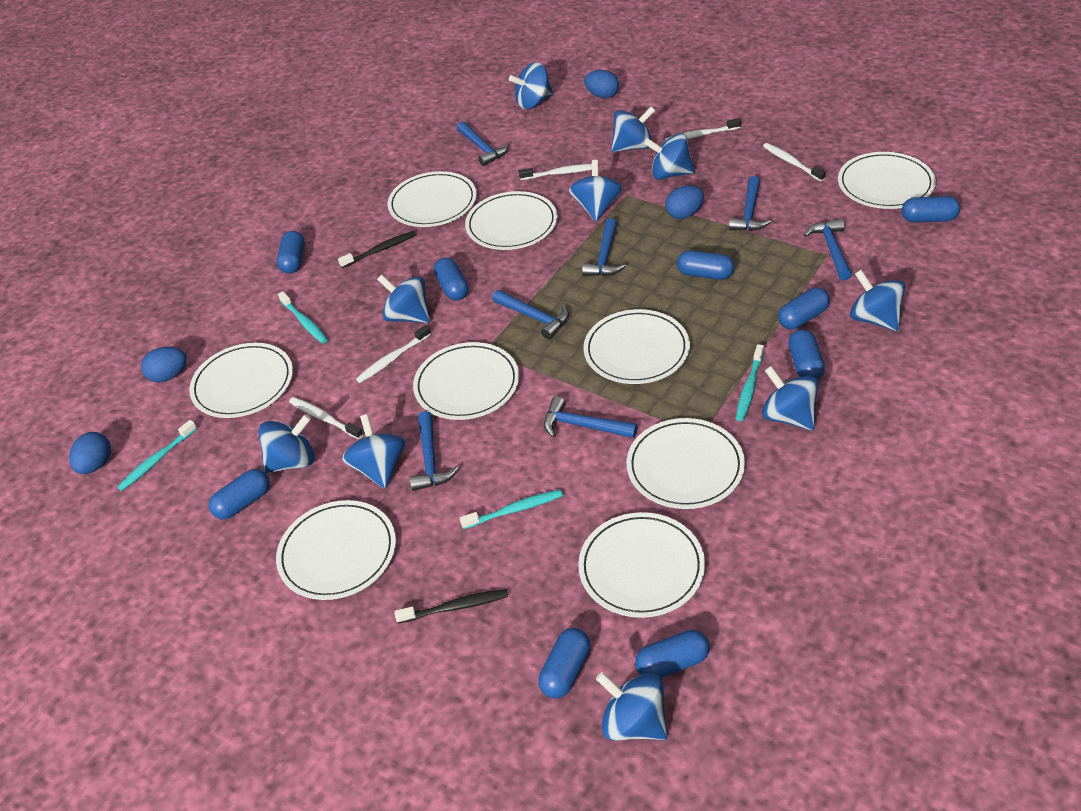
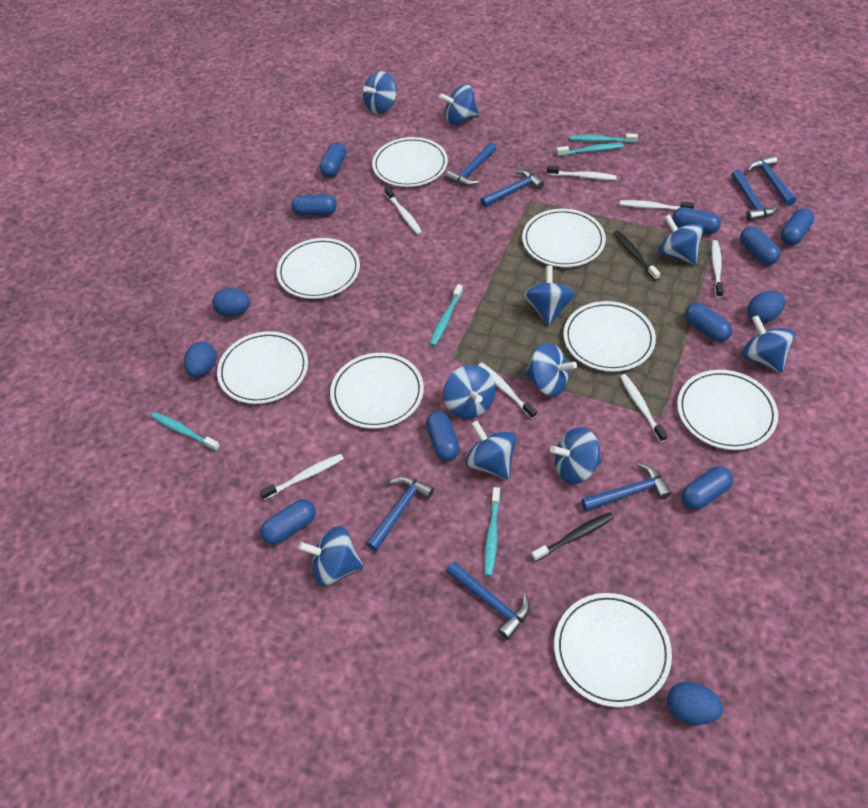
turquoise toothbrush: [117,420,197,491] [278,291,328,344] [460,489,563,529] [736,344,764,421] = 4 -> [151,412,220,451] [430,284,463,346] [484,487,500,576] [557,143,624,156] [569,134,638,143] = 5
white plate: [189,343,293,418] [276,500,396,600] [388,171,477,227] [413,342,519,420] [465,191,558,250] [578,512,705,618] [583,309,690,384] [627,418,745,509] [838,152,936,209] = 9 -> [217,331,308,404] [277,238,360,299] [330,353,424,429] [372,137,448,187] [522,209,606,267] [554,593,672,707] [563,301,656,372] [677,370,778,450] = 8
white toothbrush: [289,397,363,439] [356,325,431,383] [519,164,592,180] [665,118,741,141] [763,143,825,181] = 5 -> [260,454,344,500] [385,186,422,234] [478,363,537,419] [547,166,617,180] [620,200,694,210] [620,374,668,442] [711,240,724,298] = 7

